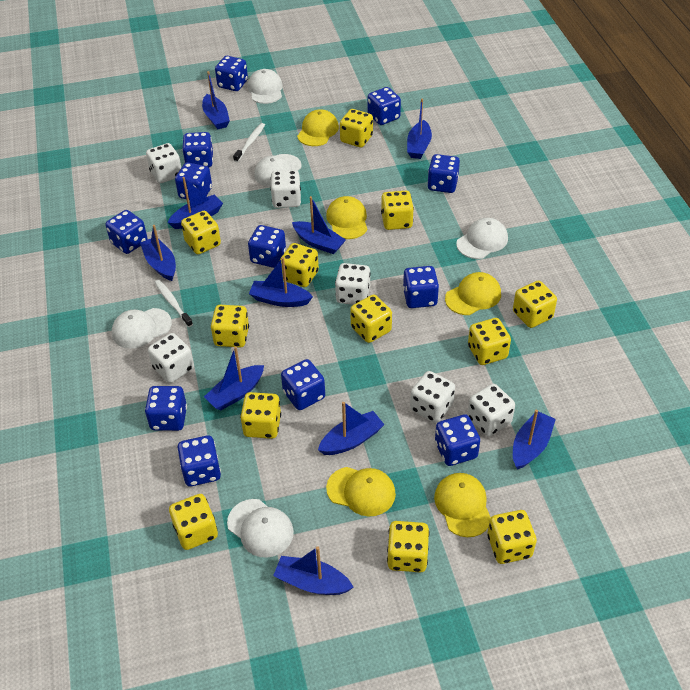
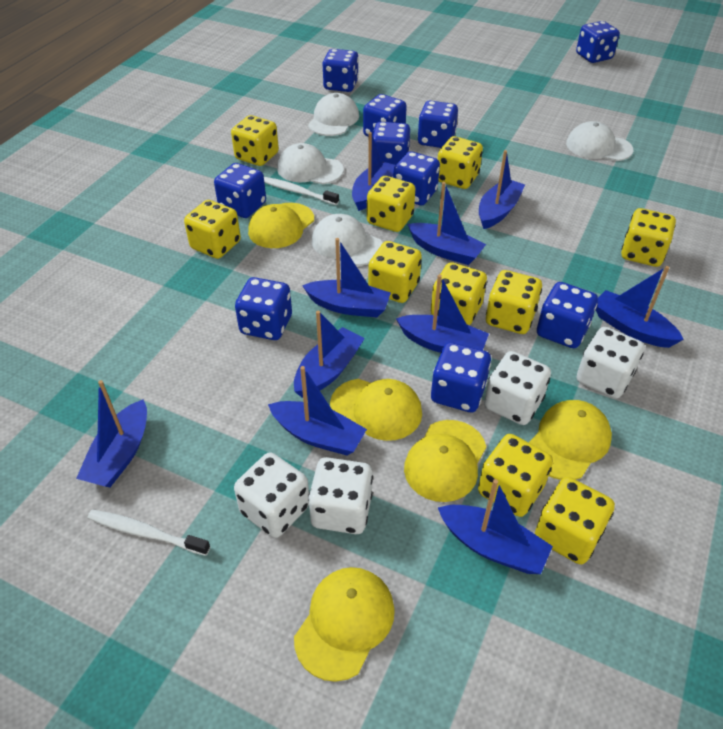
blue dice: [105,210,148,254] [145,386,187,431] [175,162,212,199] [177,435,221,486] [182,132,213,167] [215,56,248,91] [248,225,286,268] [281,359,325,410] [367,87,401,125] [403,266,439,308] [427,154,460,193] [435,414,480,466] = 12 -> [214,163,266,218] [235,277,292,340] [323,49,359,92] [363,94,407,137] [373,122,410,165] [393,151,440,205] [418,100,458,148] [431,342,491,412] [537,282,598,348] [576,21,620,63] = 10
white cap: [112,308,172,349] [227,499,294,558] [248,69,283,104] [254,154,302,187] [456,218,508,259] = 5 -> [277,143,344,184] [308,93,359,136] [312,214,382,266] [566,121,633,161] = 4
white dice: [146,143,181,183] [148,333,194,383] [270,170,301,208] [335,263,370,305] [410,371,455,423] [467,384,515,436] = 6 -> [234,452,309,538] [308,457,373,534] [484,351,551,425] [577,327,644,398] = 4
yellow dice: [169,494,218,550] [181,211,221,254] [211,305,249,347] [240,392,281,439] [280,243,319,287] [340,109,373,147] [350,295,392,343] [381,191,414,230] [387,521,429,572] [468,318,511,365] [487,510,537,564] [513,280,557,328] = 12 -> [184,200,241,259] [231,115,279,166] [367,176,415,232] [368,241,422,303] [431,262,487,325] [438,136,483,189] [478,434,553,517] [486,270,542,334] [535,477,615,564] [621,208,676,267] = 10

